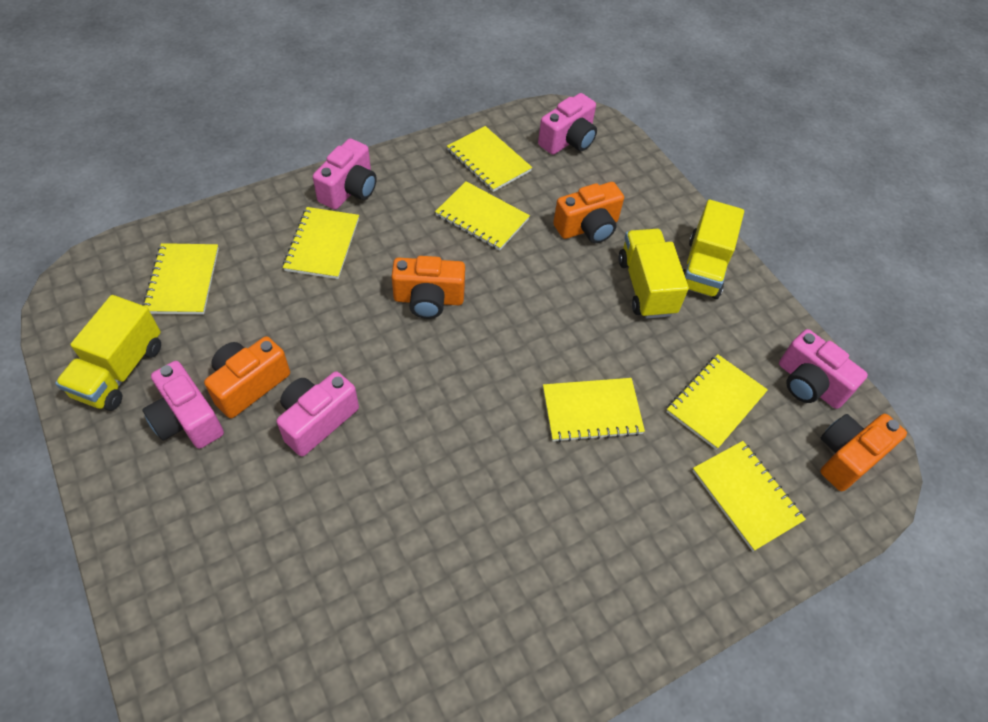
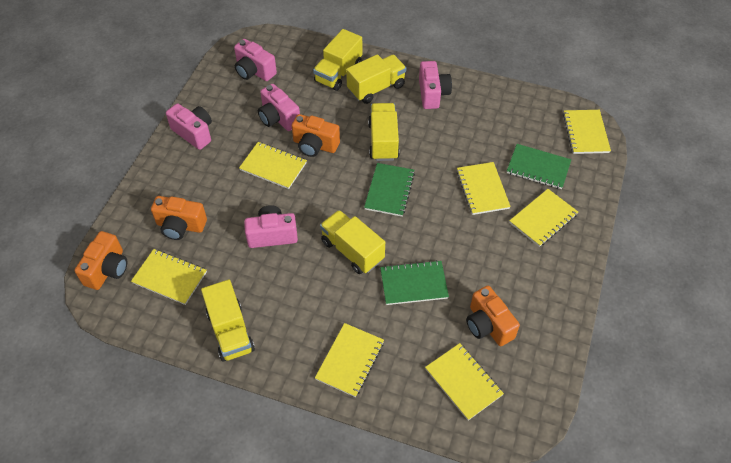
green notebook: none = 0 -> [364,163,415,217] [380,260,449,305] [507,144,571,189] = 3
yellow truck: [55,295,161,411] [618,229,689,319] [683,200,744,299] = 3 -> [201,280,255,362] [313,29,362,91] [320,210,385,274] [346,54,406,104] [368,103,400,161] = 5

